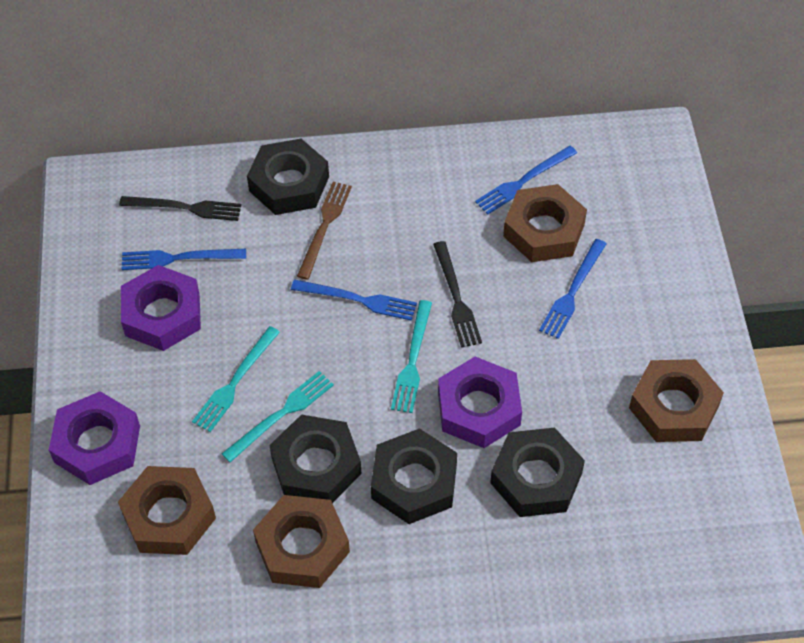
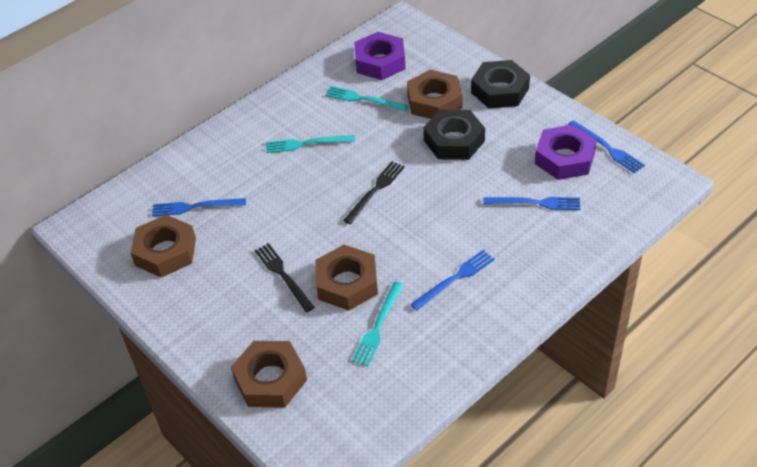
black nut: [247,139,329,215] [269,414,362,503] [371,428,457,524] [490,428,585,517] = 4 -> [423,110,485,160] [471,60,530,108] = 2
brown fork: [297,182,352,280] = 1 -> none = 0
purple nut: [49,391,140,485] [121,265,201,351] [438,357,522,448] = 3 -> [354,32,405,80] [535,125,597,180] = 2

